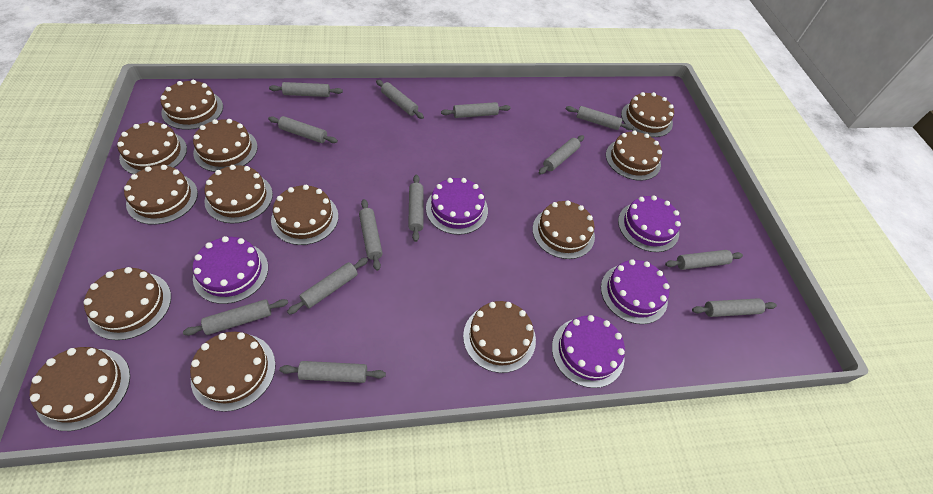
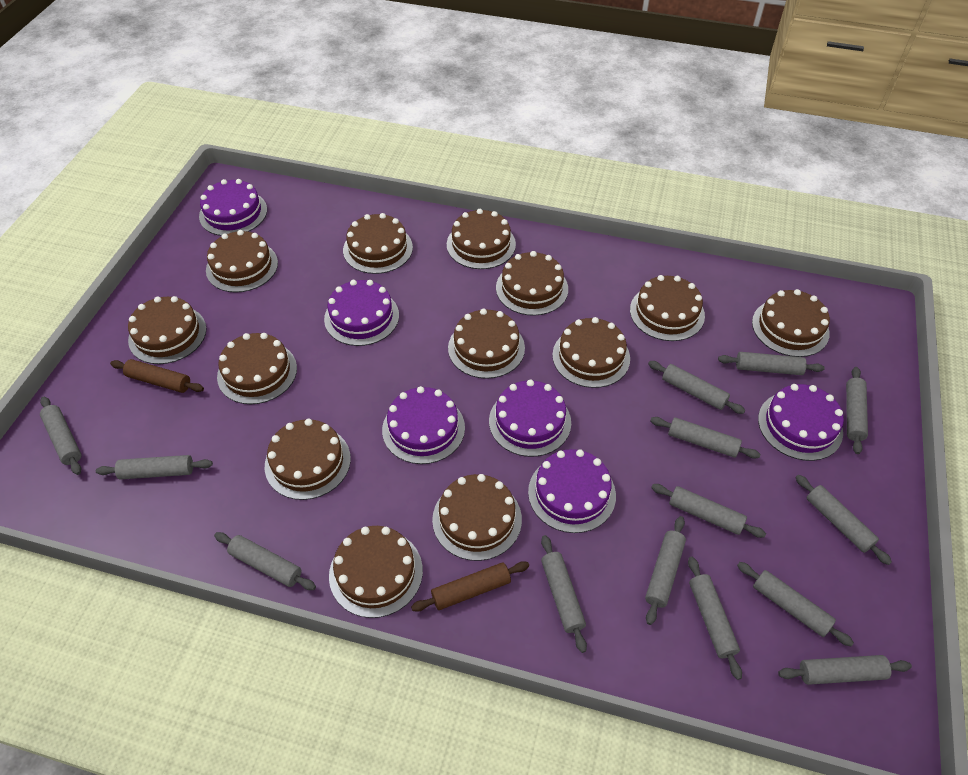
brown rolling pin: none = 0 -> [110,359,204,393] [411,561,529,612] = 2
grey rolling pin: [183,299,288,335] [268,116,338,143] [269,82,343,97] [279,361,386,383] [287,258,368,314] [359,199,383,271] [376,80,424,119] [408,175,423,242] [441,102,510,118] [539,135,584,174] [566,106,634,130] [665,250,743,270] [692,298,777,317] = 13 -> [40,397,82,475] [96,455,213,479] [214,532,316,590] [541,535,587,653] [645,516,686,625] [648,361,745,414] [650,417,760,459] [651,484,766,538] [688,557,742,680] [718,352,825,375] [737,562,854,646] [778,655,912,685] [795,475,892,565] [846,367,868,454] = 14
purple cake: [192,236,268,304] [426,178,488,235] [552,315,625,388] [601,259,670,324] [618,196,681,252] = 5 -> [199,179,267,236] [324,280,399,346] [382,386,465,464] [489,379,571,457] [528,449,616,533] [758,384,844,461] = 6

